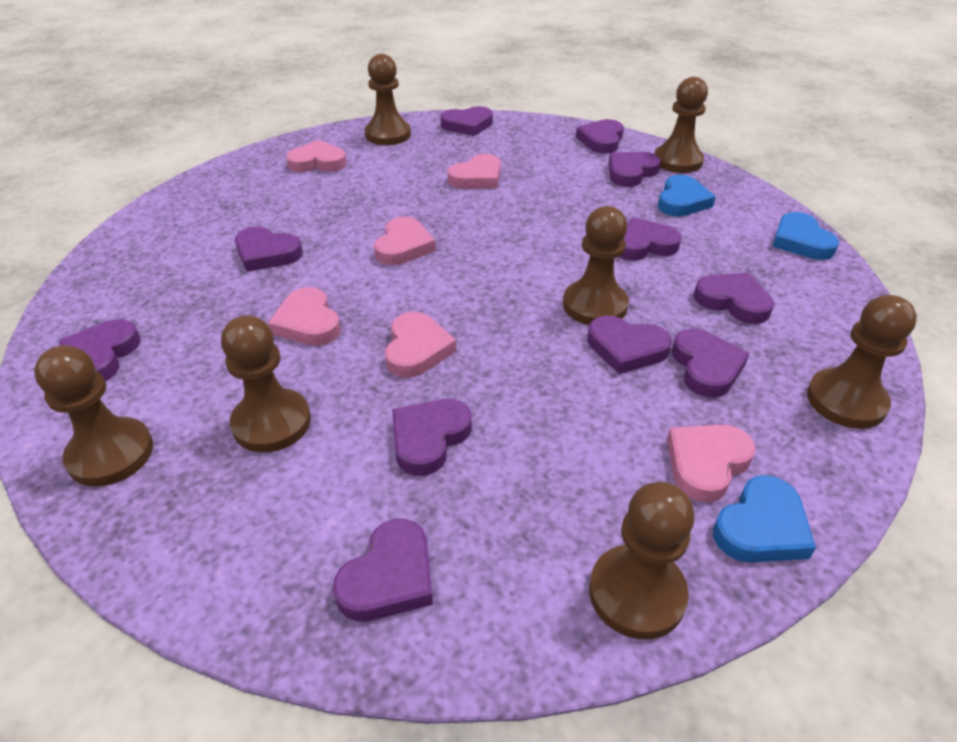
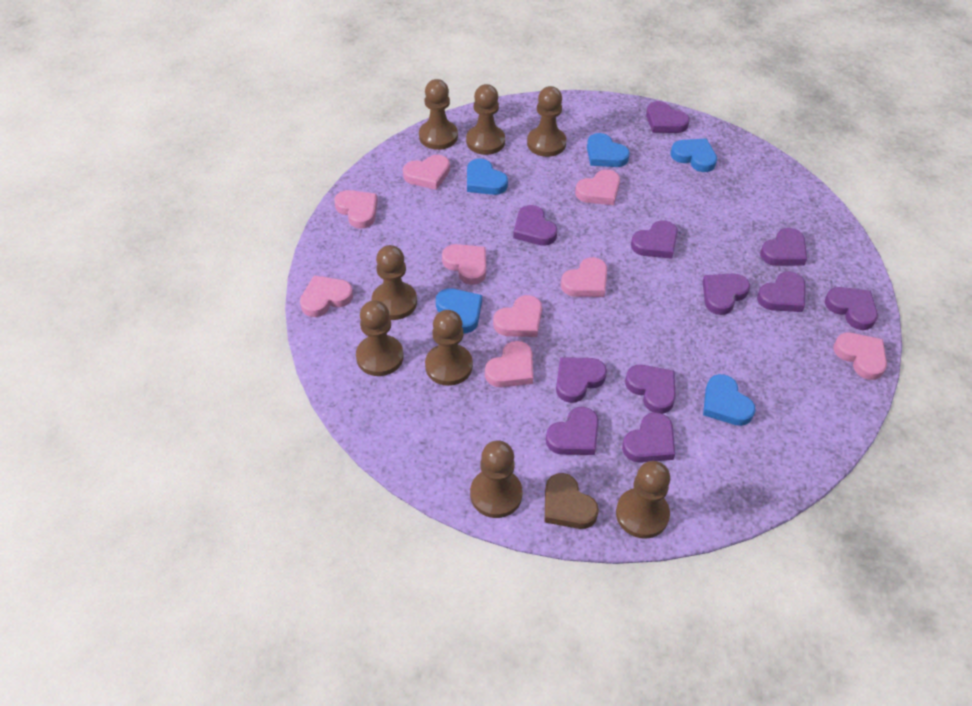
blue heart: [658,175,715,217] [713,475,816,562] [772,212,839,260] = 3 -> [436,288,482,333] [467,158,508,195] [587,133,630,167] [671,138,717,172] [703,374,756,426] = 5
brown heart: none = 0 -> [545,473,599,529] = 1
brown pawn: [34,345,153,487] [221,315,311,452] [365,54,411,145] [563,206,629,325] [589,482,695,640] [654,77,708,173] [807,295,917,429] = 7 -> [356,300,404,376] [372,245,417,320] [419,79,458,150] [425,310,473,386] [466,84,505,155] [470,440,523,518] [527,86,566,157] [616,461,670,539] = 8
pink heart: [268,287,341,346] [286,140,347,172] [374,217,436,265] [385,312,456,378] [448,154,501,189] [667,425,756,503] = 6 -> [300,275,353,317] [334,190,378,229] [403,154,450,190] [442,244,486,285] [485,341,533,387] [493,295,542,337] [561,257,607,297] [575,170,620,205] [833,333,887,380] = 9

